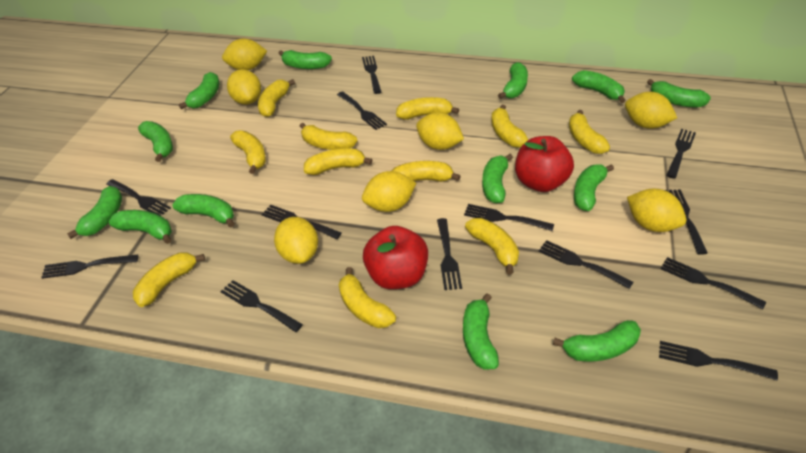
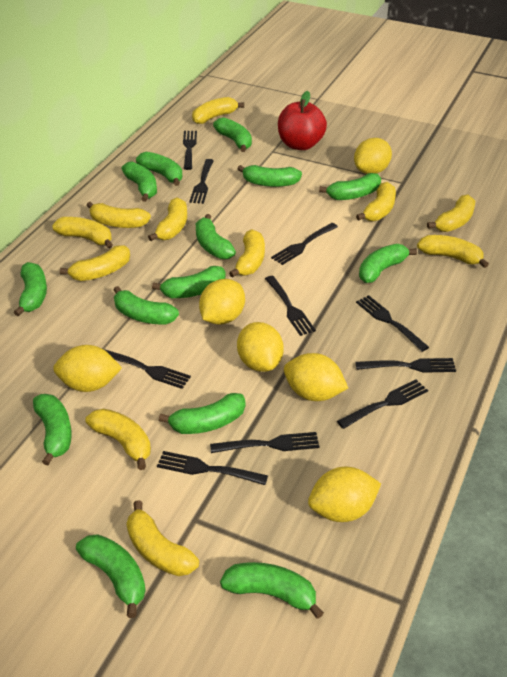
black fork: [41,255,138,279] [106,179,171,216] [220,280,303,332] [262,205,342,239] [337,92,387,130] [362,56,381,94] [437,218,462,290] [464,204,554,231] [538,240,633,289] [659,341,778,380] [661,257,766,309] [665,189,708,255] [666,129,696,179] = 13 -> [104,349,191,389] [157,451,268,485] [183,131,197,170] [189,159,214,204] [210,432,320,453] [265,276,316,336] [271,223,338,265] [337,379,428,429] [356,295,429,352] [356,358,456,373] = 10
green banana: [67,186,122,239] [109,210,172,244] [138,121,173,162] [172,194,235,228] [179,72,219,109] [278,50,332,69] [463,293,499,370] [482,154,513,203] [498,62,528,99] [553,320,641,361] [572,70,626,103] [574,164,614,211] [647,79,711,107] = 13 -> [14,262,47,316] [33,394,72,465] [76,534,146,618] [113,286,179,324] [122,162,157,202] [136,152,182,186] [152,266,226,298] [159,393,245,434] [196,214,236,259] [213,117,252,152] [220,562,324,619] [237,165,302,187] [319,173,381,200] [359,244,417,283] = 14
red apple: [363,226,428,289] [515,136,574,192] = 2 -> [278,91,327,150] = 1
yellow lemon: [222,39,267,70] [227,69,261,105] [274,217,318,264] [362,171,416,212] [416,112,464,150] [625,92,677,129] [627,189,686,232] = 7 -> [53,345,122,392] [199,279,245,325] [237,322,284,372] [284,353,348,401] [308,467,381,522] [354,138,392,174] = 6

